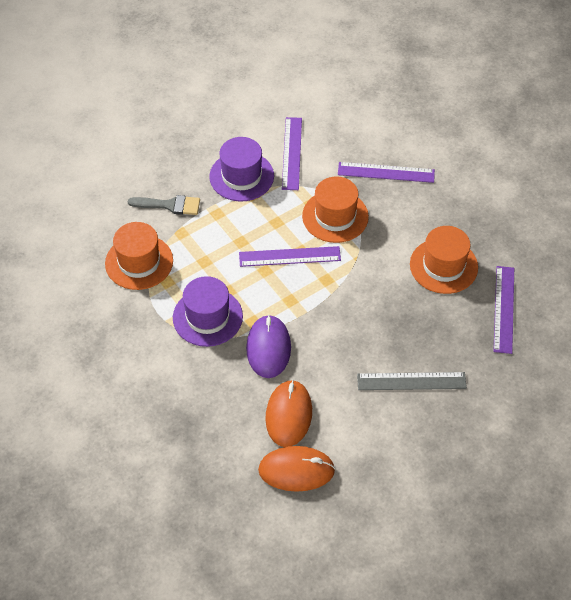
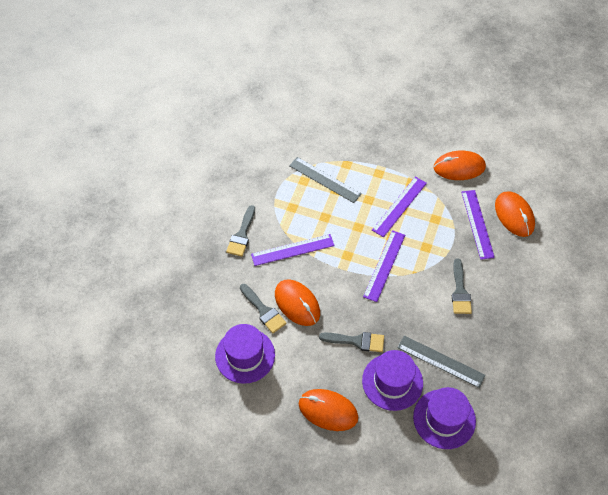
grey brush: [128,195,200,215] = 1 -> [226,205,255,257] [240,284,287,333] [319,332,384,352] [452,258,472,314] = 4
grey ruler: [357,372,467,390] = 1 -> [289,157,362,203] [397,336,486,388] = 2
orange hat: [105,222,173,290] [302,176,369,243] [410,226,478,294] = 3 -> none = 0
orange mouse: [258,446,335,492] [265,380,312,447] = 2 -> [275,279,320,326] [299,389,358,431] [434,151,486,180] [495,191,535,237] = 4
purple hat: [173,276,243,347] [209,137,274,202] = 2 -> [215,324,275,384] [362,350,423,411] [413,387,476,449] = 3
purple mouse: [246,315,291,378] = 1 -> none = 0

